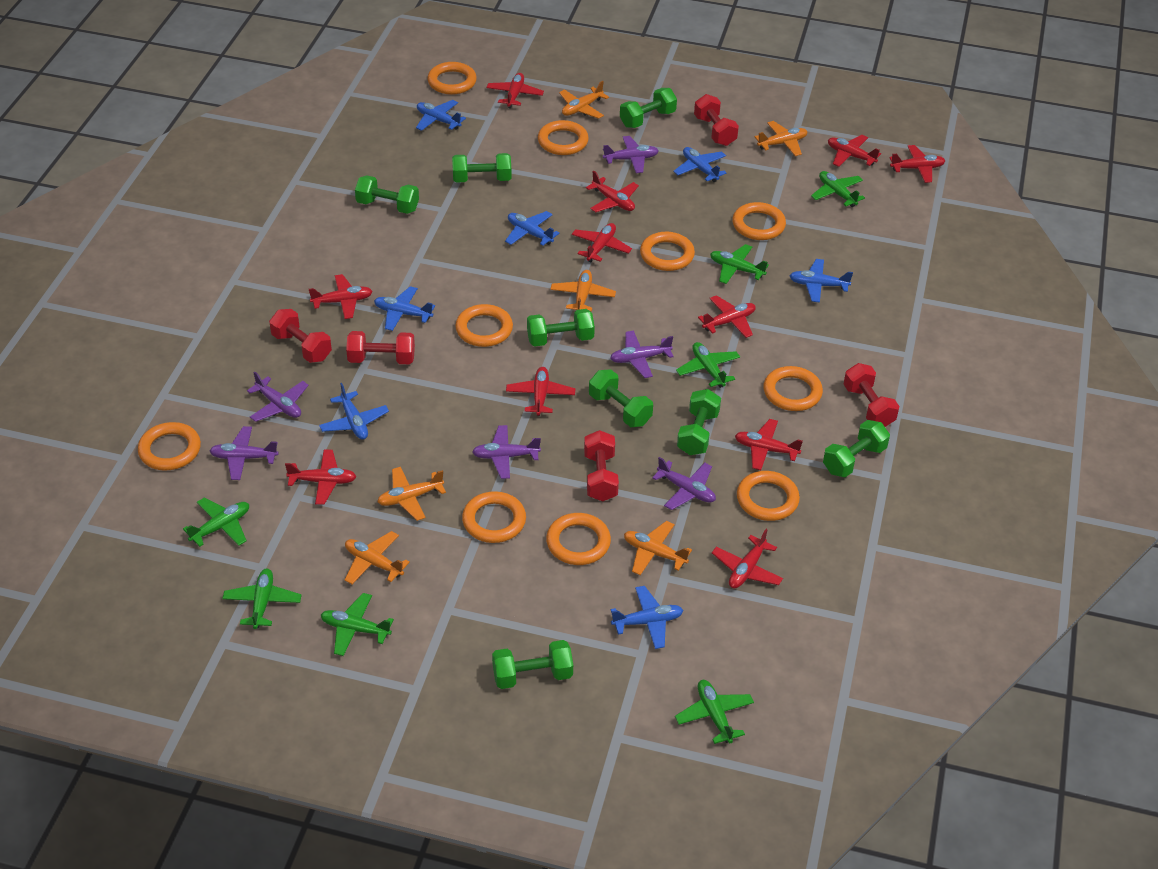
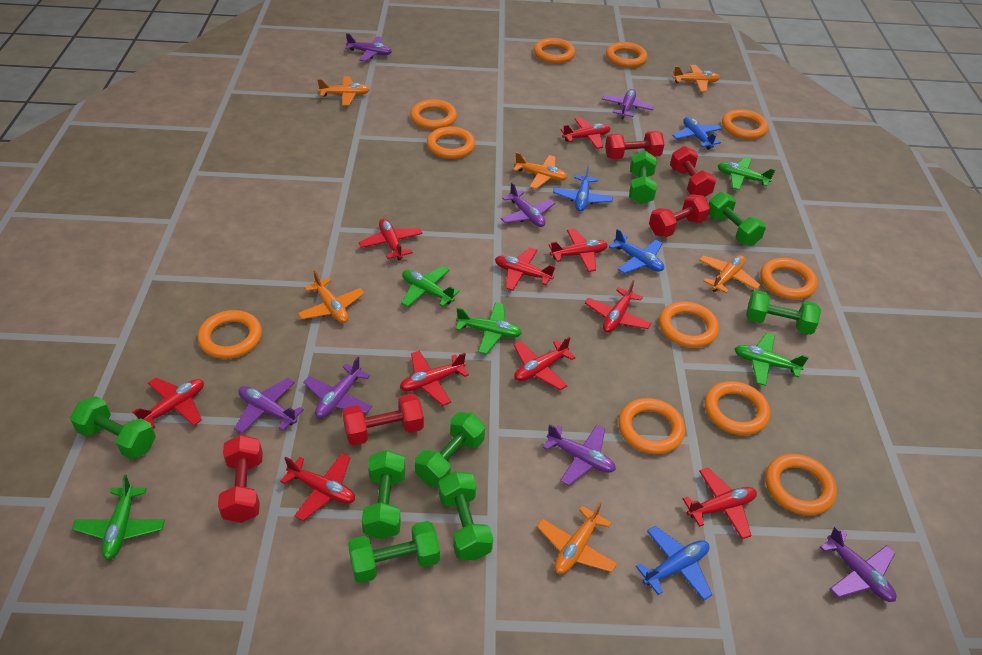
blue plane: [319,383,389,440] [374,286,435,331] [416,100,466,131] [505,211,560,246] [611,586,683,649] [673,147,727,182] [790,259,853,303] = 7 -> [553,165,613,212] [609,229,664,274] [636,526,712,601] [672,117,722,150] = 4
green plane: [183,497,249,547] [222,569,302,629] [321,593,394,656] [675,680,754,744] [676,342,740,388] [710,244,769,284] [811,171,865,207] = 7 -> [72,475,165,560] [401,266,460,307] [455,302,522,354] [717,157,775,190] [735,333,809,386] = 5
orange ring: [138,422,201,471] [427,62,477,95] [455,304,513,347] [462,491,526,543] [538,120,589,155] [546,513,611,565] [640,232,695,271] [732,202,786,240] [737,471,800,521] [763,366,823,411] = 10 -> [197,310,262,359] [410,99,457,130] [427,126,475,159] [534,38,575,63] [606,42,648,68] [618,398,685,454] [659,302,719,348] [705,381,770,435] [722,109,768,139] [760,258,818,300] [765,454,837,515] = 11
purple plane: [210,426,279,480] [247,371,309,422] [472,425,541,479] [603,136,659,173] [610,331,674,378] [652,457,716,510] = 6 -> [234,378,304,433] [303,357,372,418] [345,33,392,62] [501,182,555,227] [543,424,616,485] [602,89,654,119] [820,526,896,602] = 7
red plane: [285,449,357,505] [309,274,373,319] [486,73,544,109] [506,367,575,416] [572,223,632,262] [586,171,639,212] [698,295,756,338] [712,529,783,588] [735,419,803,470] [828,135,881,167] [889,145,945,183] = 11 -> [133,378,204,429] [280,453,355,521] [359,218,422,261] [400,351,469,406] [495,247,555,291] [514,336,576,390] [549,229,608,272] [561,117,611,149] [585,280,651,333] [683,468,757,539] = 10

